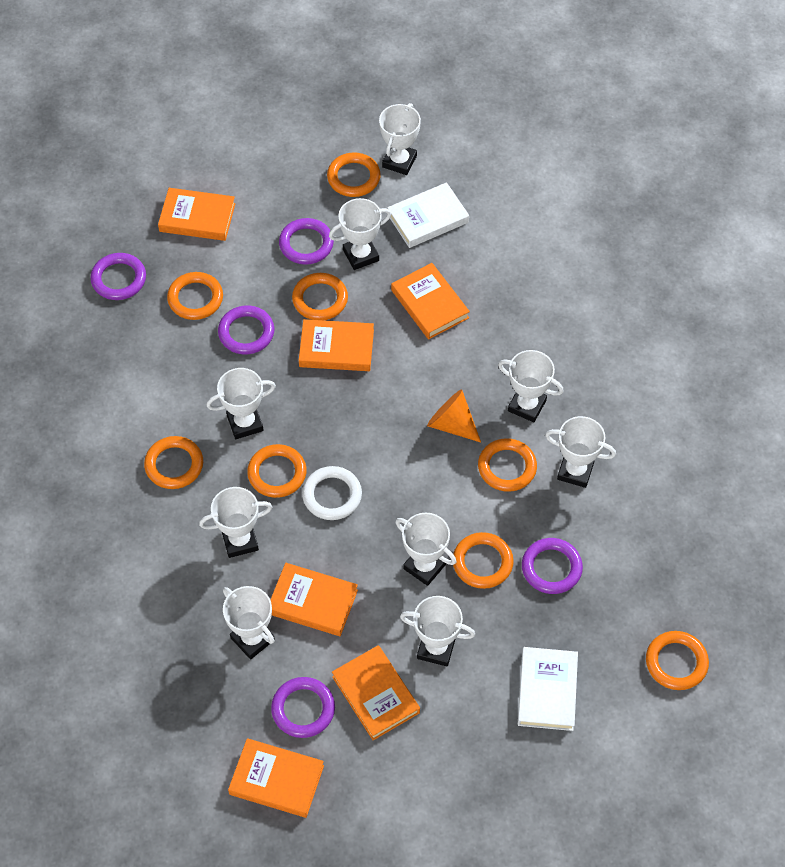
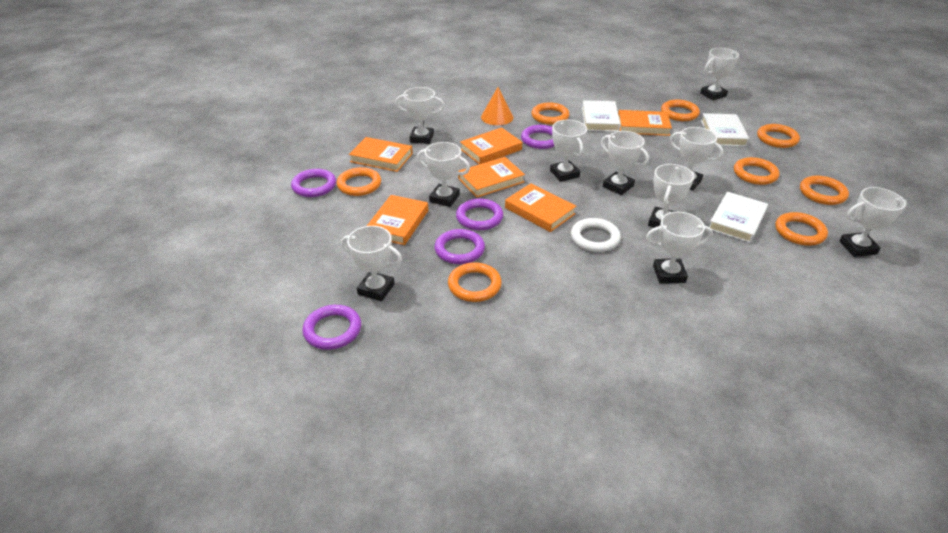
white book: [387,182,469,248] [518,647,578,731] = 2 -> [582,100,620,132] [701,113,749,146] [709,192,768,243] = 3
white trophy: [199,487,272,558] [207,368,276,439] [223,586,275,659] [329,198,391,270] [379,103,421,175] [395,513,456,586] [400,596,475,666] [498,350,564,422] [545,416,616,488] = 9 -> [341,226,402,301] [396,87,445,144] [417,142,470,207] [550,120,587,182] [601,131,649,195] [646,212,713,283] [648,164,694,228] [670,127,724,191] [700,48,739,100] [839,187,908,257] = 10

